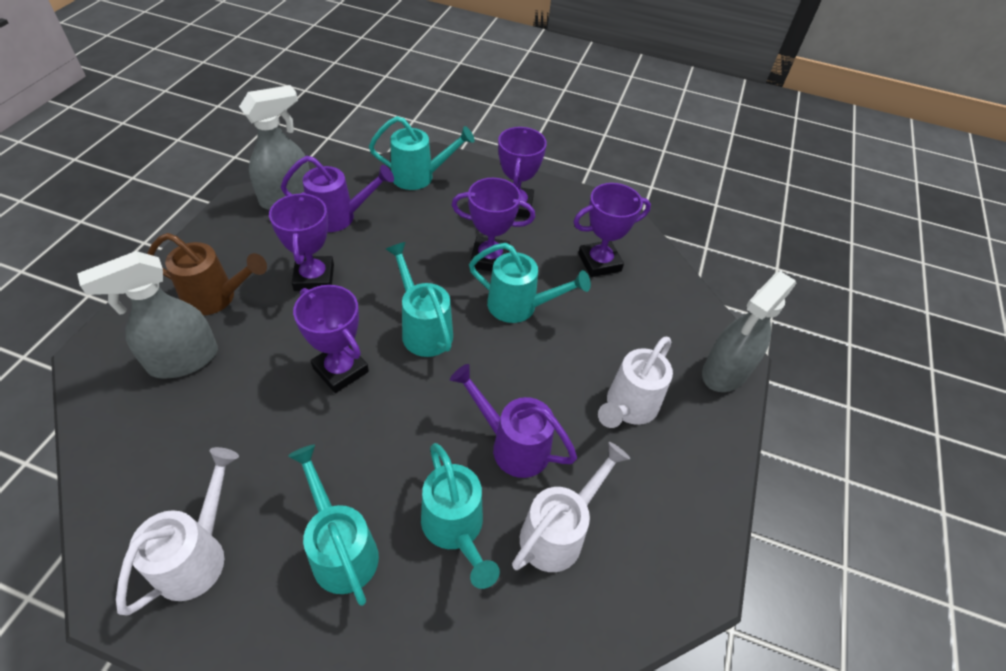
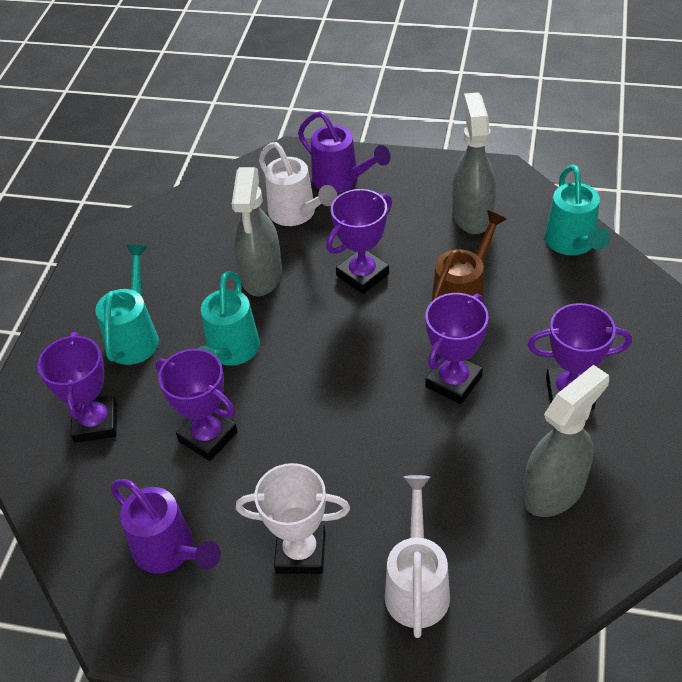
turquoise watering can: [288,444,379,606] [369,116,475,190] [386,242,453,357] [421,443,500,589] [469,243,591,323] = 5 -> [95,245,159,365] [197,271,260,366] [545,164,610,255] = 3
white trophy: none = 0 -> [236,463,350,574] = 1
white watering can: [116,447,239,615] [512,442,630,572] [598,337,673,428] = 3 -> [259,142,337,226] [385,475,450,638] = 2

